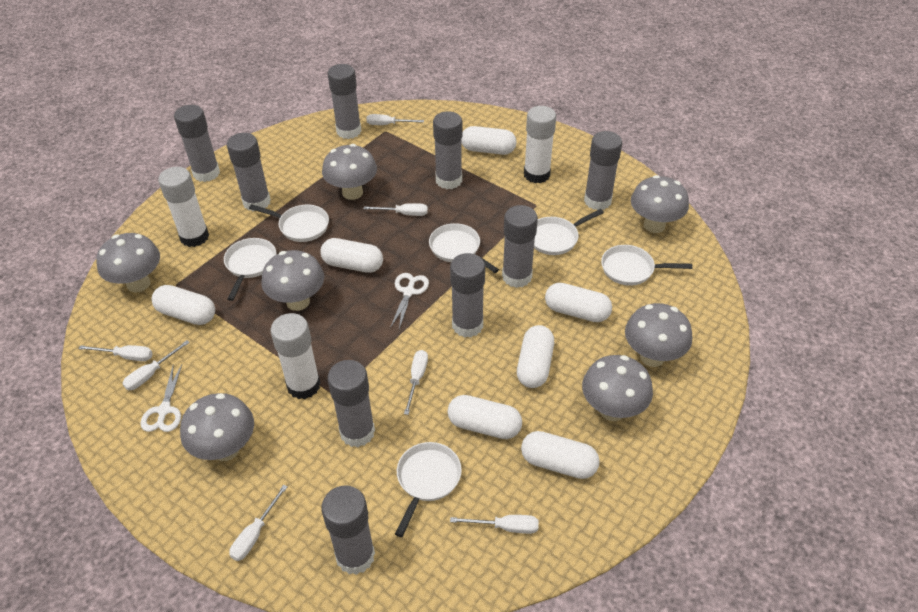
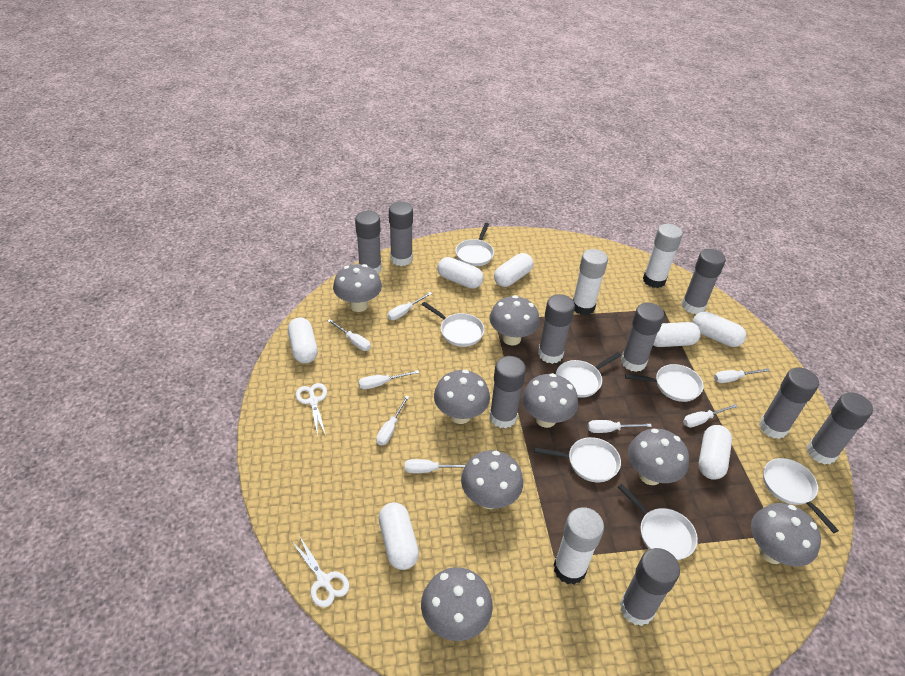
grey mushroom: [96,233,160,292] [180,393,254,461] [261,250,324,311] [322,144,377,200] [582,355,653,421] [625,303,692,367] [631,175,689,233] = 7 -> [333,264,382,312] [421,567,493,641] [434,370,490,424] [461,450,523,509] [489,295,540,346] [522,373,578,428] [628,428,689,485] [751,503,821,566] = 8
white pan: [224,238,276,301] [249,204,329,242] [395,442,462,537] [429,223,499,273] [534,209,604,255] [601,245,692,286] = 6 -> [421,302,484,347] [455,223,494,266] [534,437,621,482] [556,352,621,398] [618,484,698,560] [625,364,704,402] [763,458,839,533] = 7
white screwdriver: [79,345,153,361] [122,340,190,390] [229,485,288,561] [363,203,428,216] [366,114,424,125] [404,350,428,415] [450,515,539,534] = 7 -> [328,319,371,351] [358,370,419,389] [376,395,409,445] [388,292,432,320] [405,459,466,473] [588,420,652,433] [683,404,738,427] [714,368,770,383] = 8

